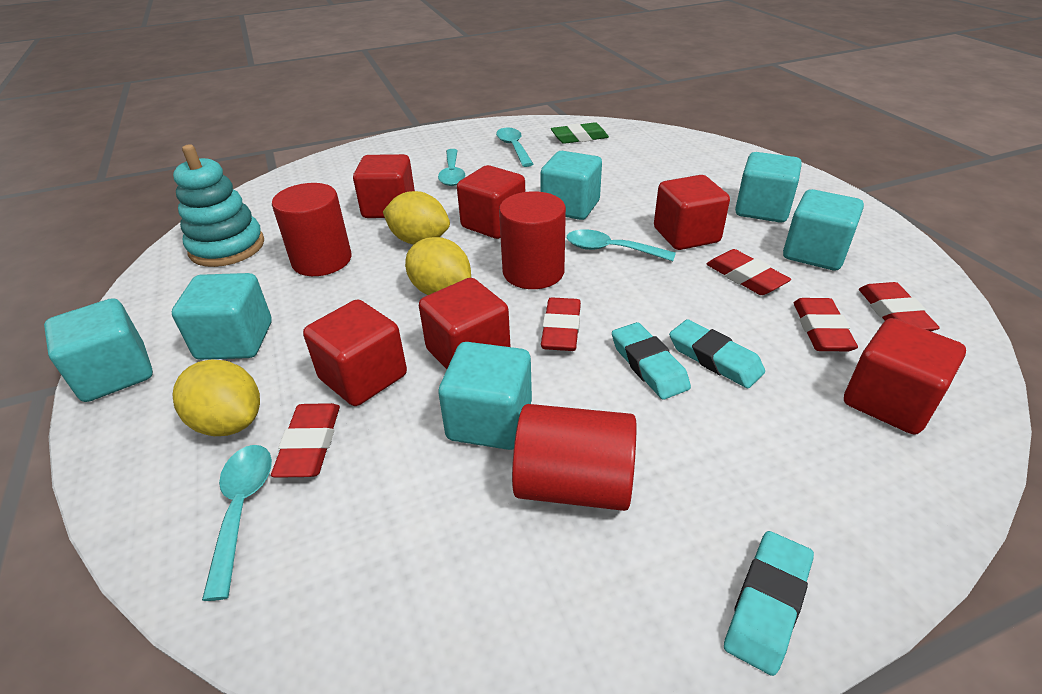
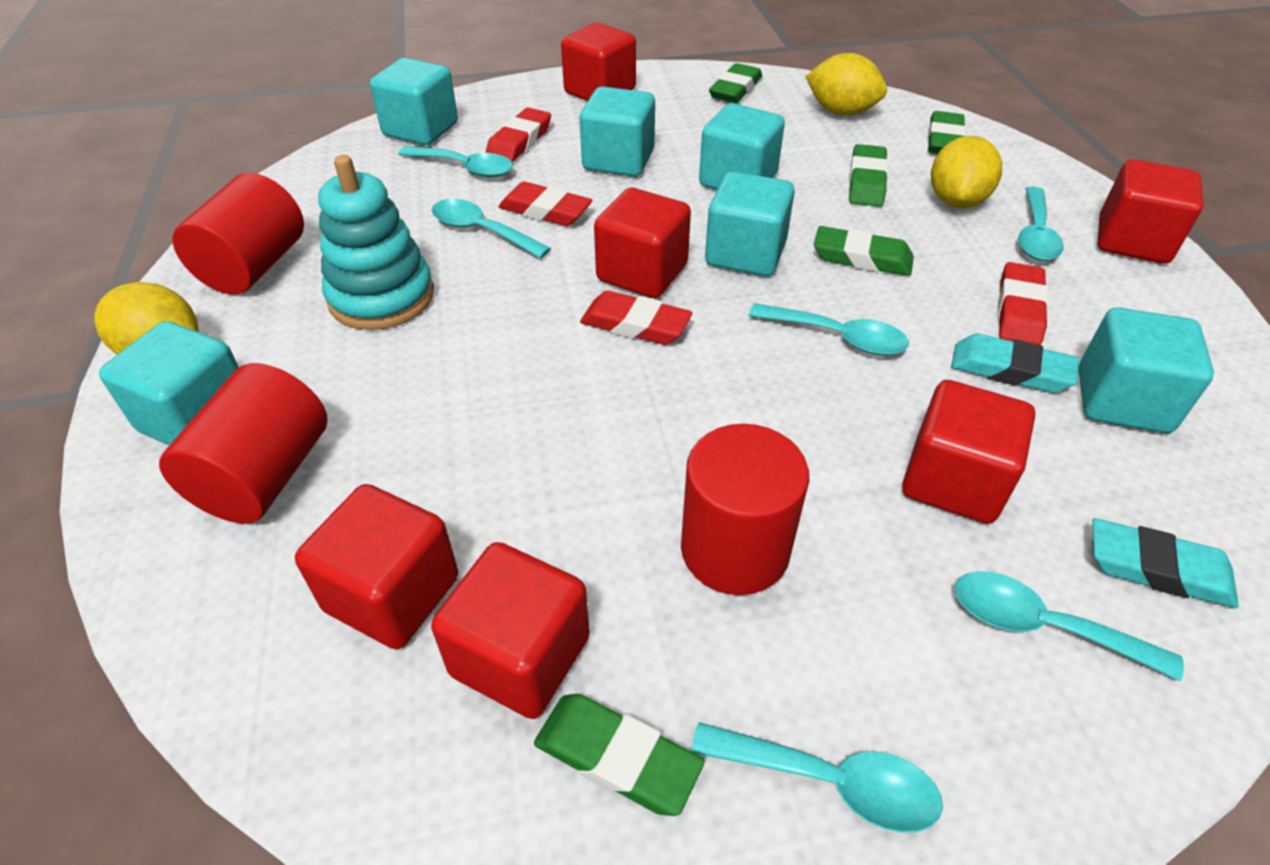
green eraser: [551,122,609,144] = 1 -> [534,694,705,816] [709,63,762,103] [814,226,914,276] [849,144,888,207] [928,111,966,154] = 5
red eraser: [271,403,340,478] [541,297,581,351] [706,249,791,295] [794,298,858,351] [859,282,940,331] = 5 -> [485,107,551,162] [498,182,593,226] [580,291,692,345] [998,262,1049,345] = 4
turquoise eraser: [612,322,691,400] [669,319,765,388] [724,531,814,676] = 3 -> [951,333,1079,393] [1092,518,1239,608] = 2
turquoise spoon: [202,445,272,601] [438,149,465,186] [496,128,533,167] [567,229,676,261] = 4 -> [398,146,513,178] [432,199,551,259] [691,722,943,833] [749,303,909,355] [955,571,1184,681] [1018,187,1064,261] = 6

